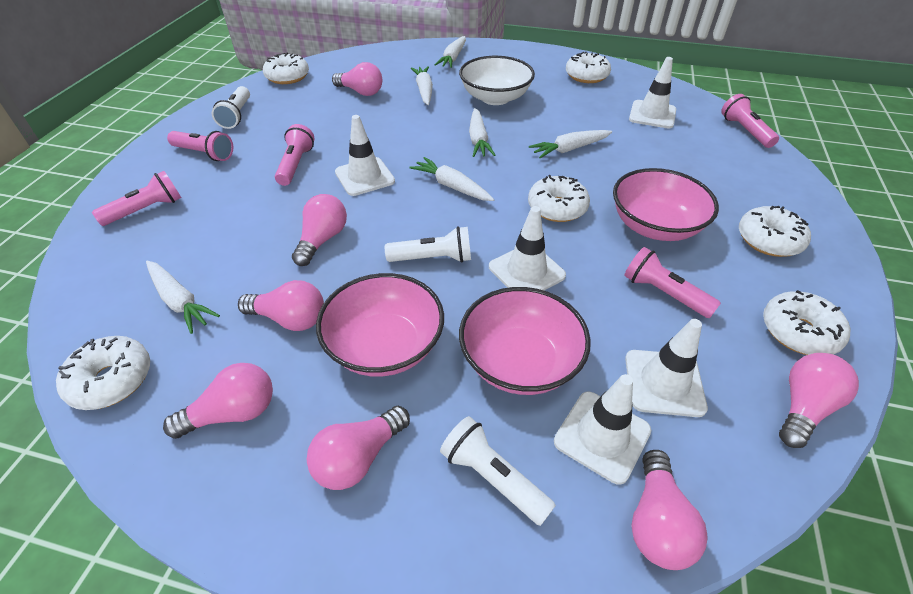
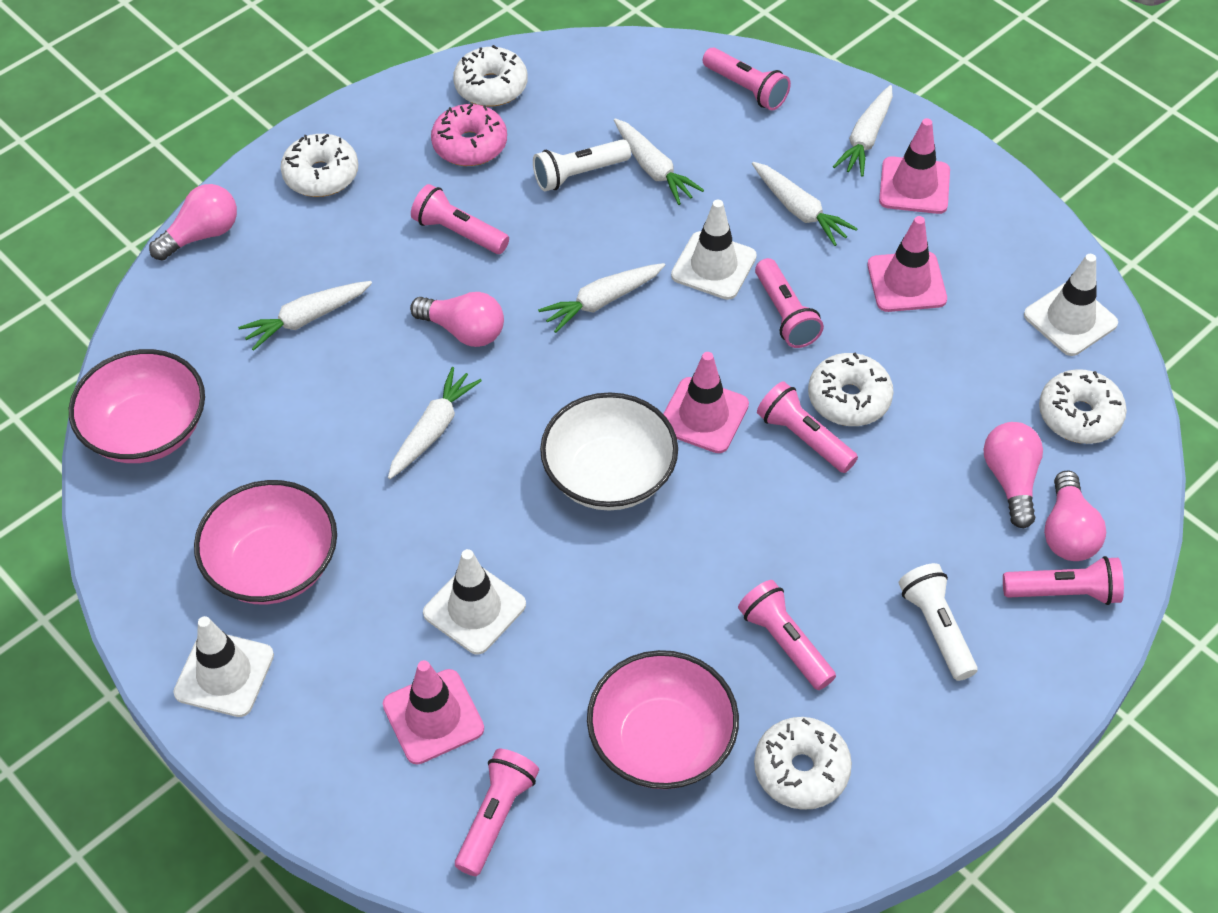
pink donut: none = 0 -> [431,104,507,166] = 1
pink flashlight: [92,171,181,226] [167,131,233,161] [275,124,315,186] [624,247,721,318] [721,94,779,148] = 5 -> [411,184,509,254] [455,749,539,876] [703,48,791,111] [738,580,836,690] [755,258,824,348] [757,381,858,473] [1003,556,1124,605] = 7
pink light bulb: [163,363,273,439] [238,280,324,331] [292,194,347,266] [307,406,410,490] [332,62,382,96] [631,450,708,570] [779,353,859,448] = 7 -> [149,184,237,261] [410,292,504,347] [983,422,1043,528] [1044,470,1106,561] = 4
pink traffic cone: none = 0 -> [383,660,484,764] [663,352,749,453] [868,216,947,312] [879,118,950,214] = 4
white donut: [56,336,150,410] [263,52,309,84] [528,175,590,222] [566,51,611,83] [739,205,811,257] [763,290,850,355] = 6 -> [281,134,358,197] [453,45,528,107] [754,717,852,810] [808,353,894,426] [1039,369,1127,444] = 5
white flashlight: [212,86,250,129] [385,226,471,262] [440,416,556,526] = 3 -> [533,139,631,191] [899,563,978,681] = 2
white traffic cone: [335,115,395,196] [489,206,566,291] [554,374,651,485] [625,319,708,417] [629,57,676,128] = 5 -> [173,616,274,717] [423,549,526,655] [671,200,757,300] [1024,254,1118,356] = 4

